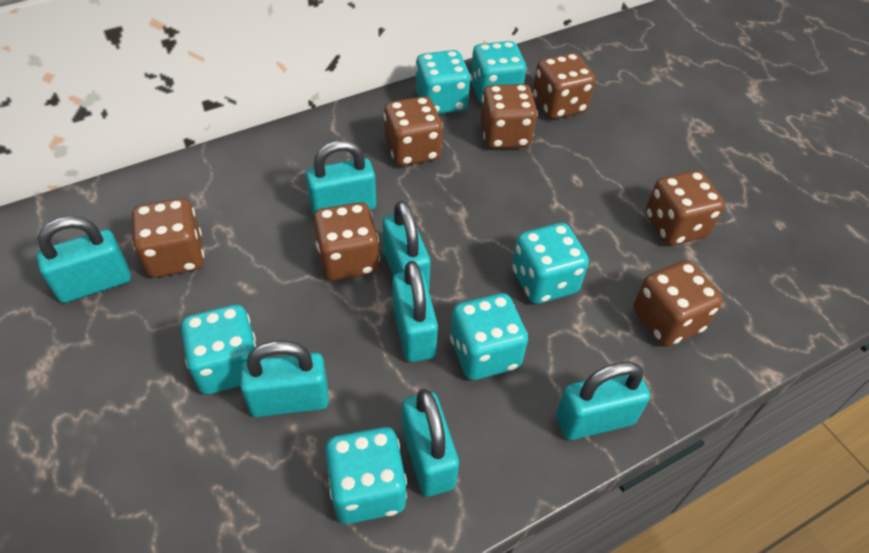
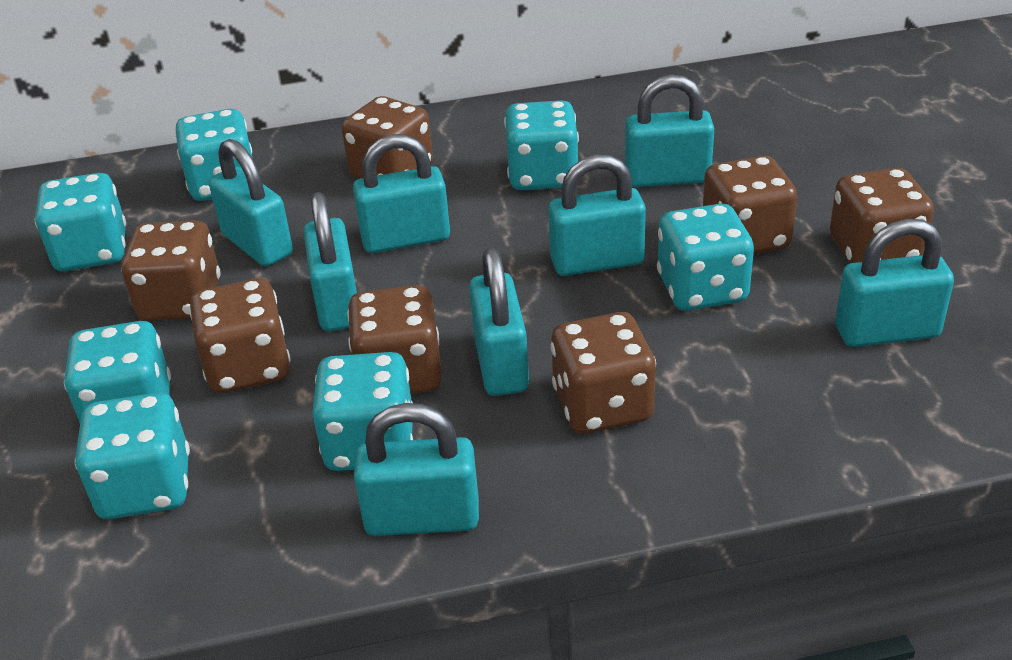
turquoise dice: [181,305,256,394] [325,427,407,524] [415,50,471,114] [450,293,528,380] [470,41,526,104] [512,223,589,304] = 6 -> [35,173,126,271] [64,321,171,423] [75,392,190,519] [175,109,252,201] [312,352,413,471] [504,100,579,190] [657,203,754,311] = 7
turquoise padlock: [36,216,131,303] [240,341,329,417] [306,140,376,216] [383,201,431,290] [393,261,438,362] [402,389,459,497] [556,361,650,440] = 7 -> [209,139,293,266] [304,192,357,331] [353,134,450,253] [354,403,479,536] [469,247,529,396] [548,154,646,276] [625,74,714,187] [835,219,954,347] = 8

